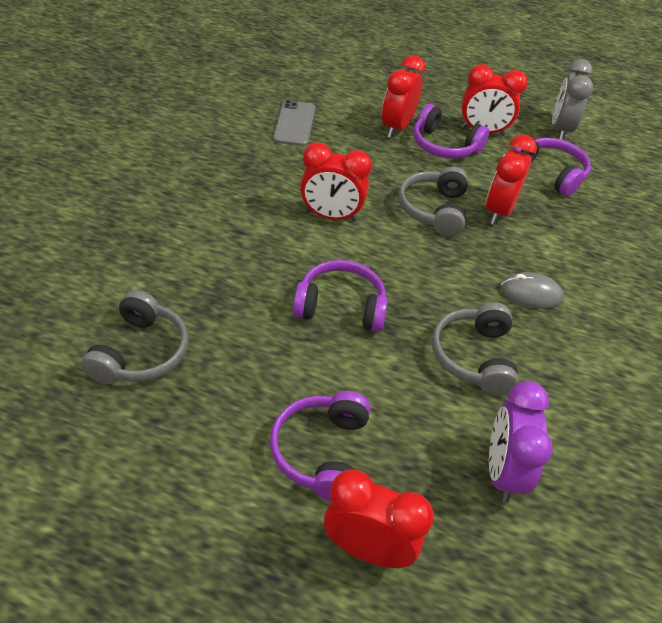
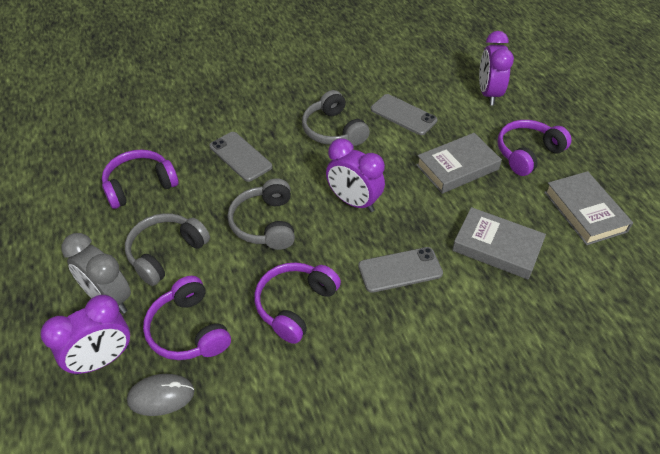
grey book: none = 0 -> [416,133,502,194] [452,207,546,280] [544,171,633,245] = 3
grey phone: [273,100,316,146] = 1 -> [209,132,272,182] [358,247,443,293] [371,94,438,135] = 3
purple clock: [489,381,553,503] = 1 -> [40,295,130,375] [326,139,385,212] [479,31,514,106] = 3
red clock: [300,142,372,222] [324,469,434,568] [382,55,425,138] [461,65,528,136] [486,134,537,225] = 5 -> none = 0

